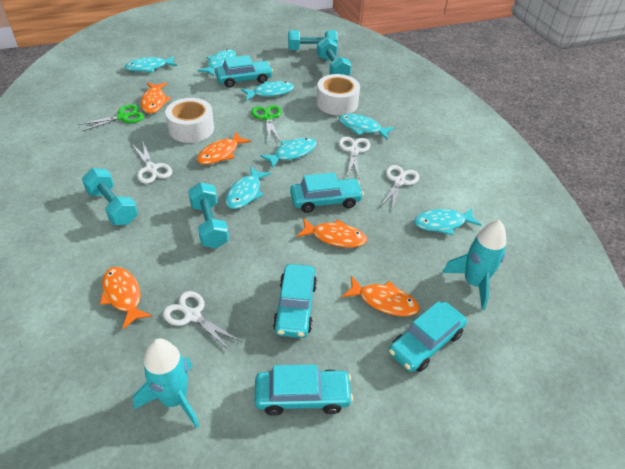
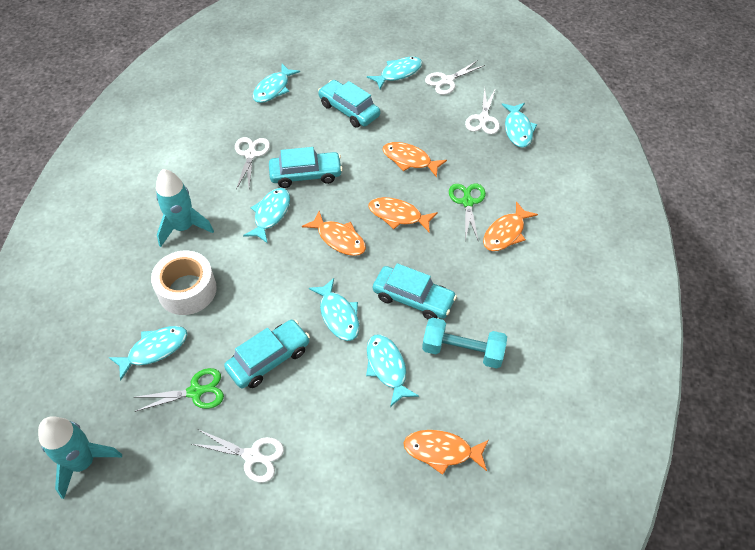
turquoise car: [215,55,273,88] [255,365,353,416] [273,264,317,338] [290,173,364,213] [389,301,467,372] = 5 -> [224,320,310,388] [269,147,343,188] [318,80,380,128] [373,263,457,320] = 4
turquoise dumbbell: [82,168,138,225] [188,182,229,248] [288,30,338,50] [317,37,351,76] = 4 -> [422,317,507,369] = 1
white tape: [165,98,214,143] [317,74,360,115] = 2 -> [151,250,217,315] = 1

